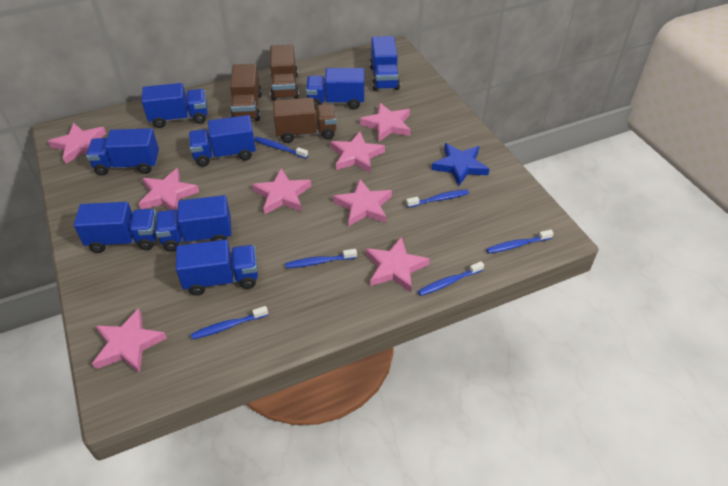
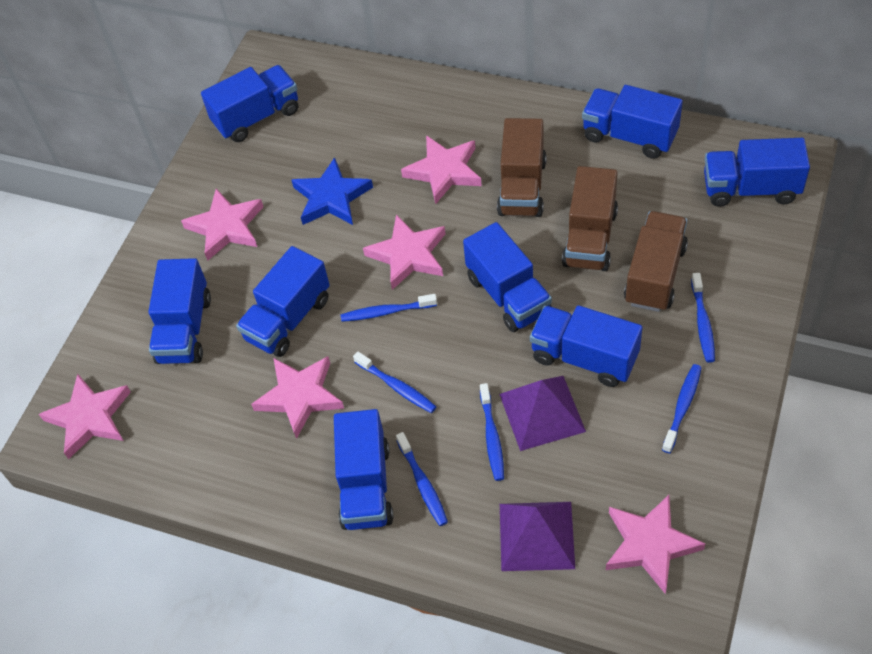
pink star: [48,123,107,164] [92,308,167,374] [138,168,199,210] [252,169,311,214] [330,132,385,173] [333,179,392,226] [360,103,411,141] [366,237,430,292] = 8 -> [39,374,131,459] [181,189,263,261] [251,356,344,439] [363,214,445,290] [401,135,482,204] [606,495,705,594] = 6
purple pyramid: none = 0 -> [499,376,586,451] [500,502,575,571] = 2

